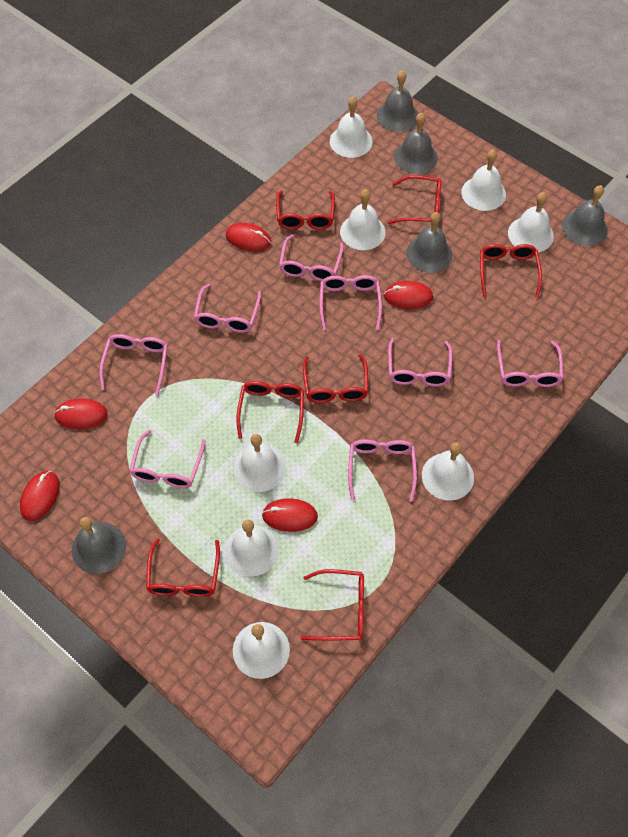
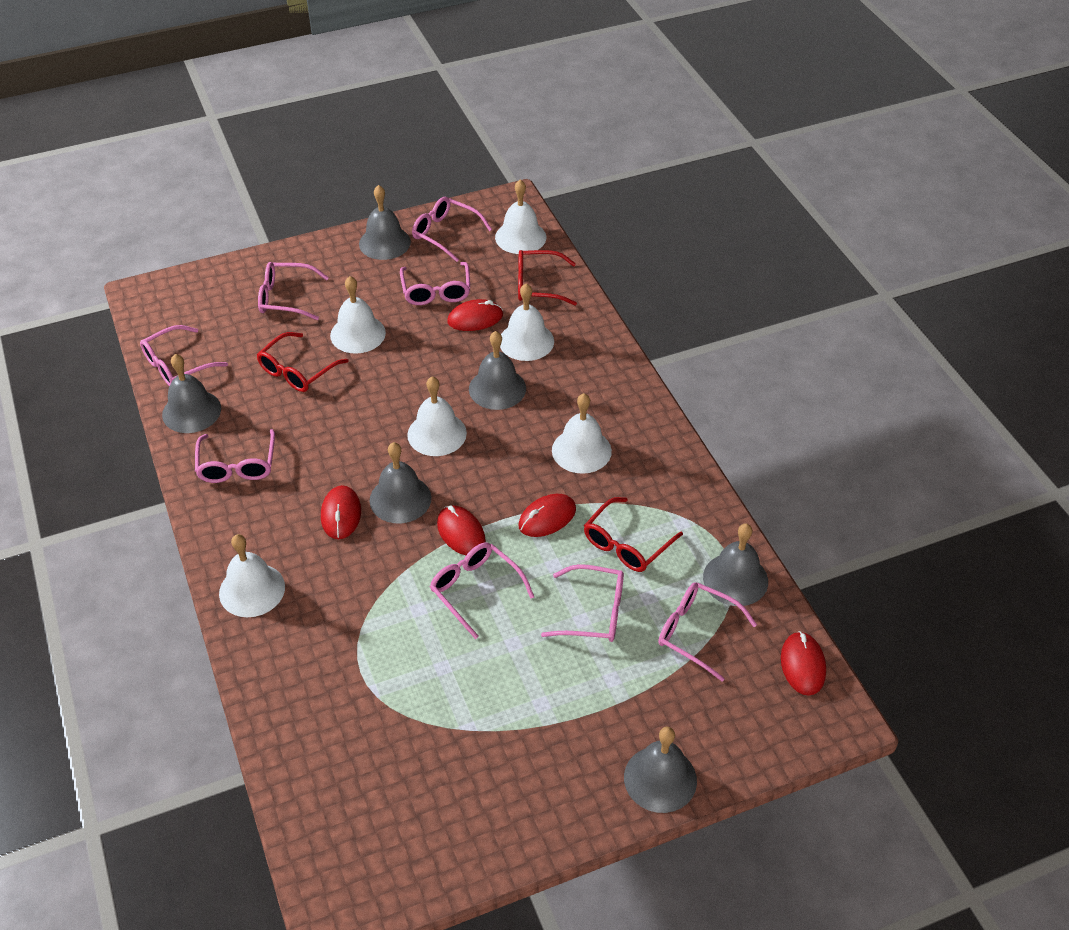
grey bell: [72,517,126,574] [377,70,418,132] [394,113,438,174] [406,212,452,273] [562,185,608,246] = 5 -> [162,354,221,433] [359,185,411,260] [369,442,431,523] [469,331,526,410] [624,727,697,813] [703,523,768,606] = 6
red glasses: [146,538,220,597] [237,381,304,443] [276,191,335,230] [300,569,364,641] [303,354,368,403] [387,175,441,224] [480,244,542,298] = 7 -> [257,332,349,392] [518,250,577,306] [584,497,683,572] = 3
white bell: [225,520,279,577] [233,434,286,492] [233,622,290,679] [330,96,373,158] [340,190,386,250] [422,442,474,501] [461,150,506,211] [508,192,554,253] = 8 -> [219,534,285,617] [330,276,386,354] [407,376,467,456] [495,180,546,254] [500,283,554,361] [552,393,612,474] = 6

